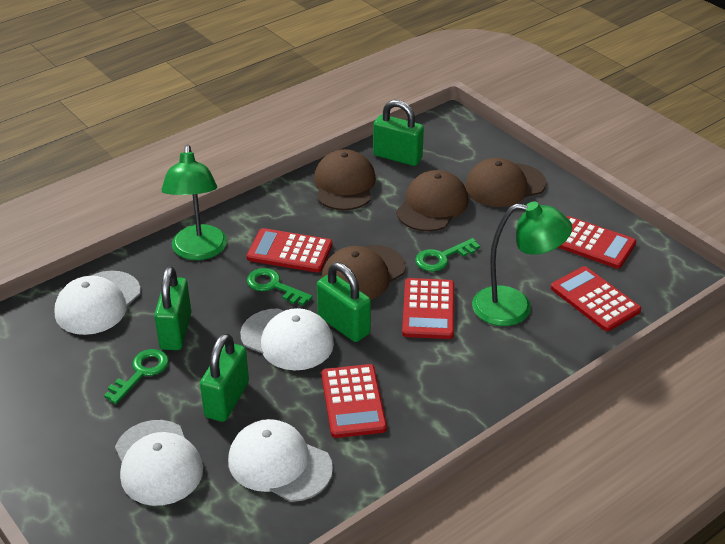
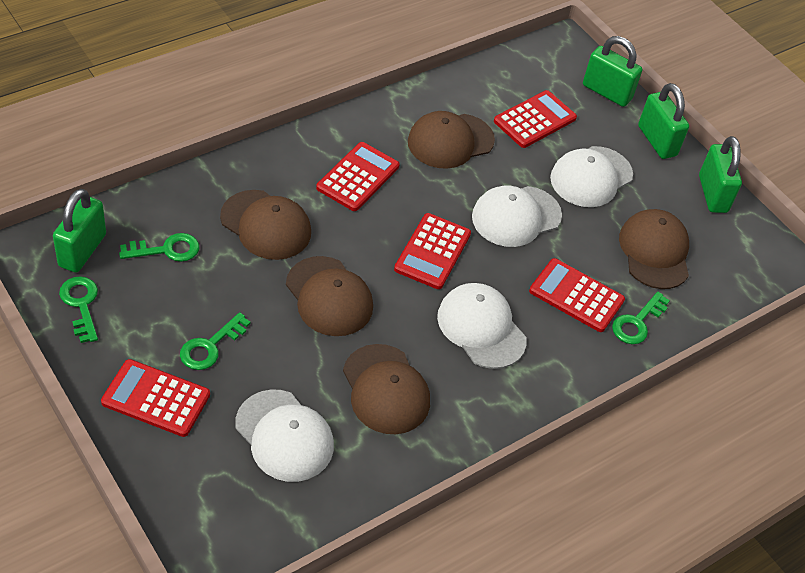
brown cap: [314,149,376,210] [321,245,406,300] [396,170,468,232] [465,158,547,207] = 4 -> [220,190,311,260] [286,256,373,336] [343,344,430,434] [408,111,495,169] [619,209,689,289] = 5
green key: [104,349,169,404] [247,268,313,305] [415,238,480,272] = 3 -> [59,276,98,343] [119,233,199,262] [180,312,251,370] [612,292,670,344] = 4
green lamp: [162,145,227,260] [472,201,572,326] = 2 -> none = 0

